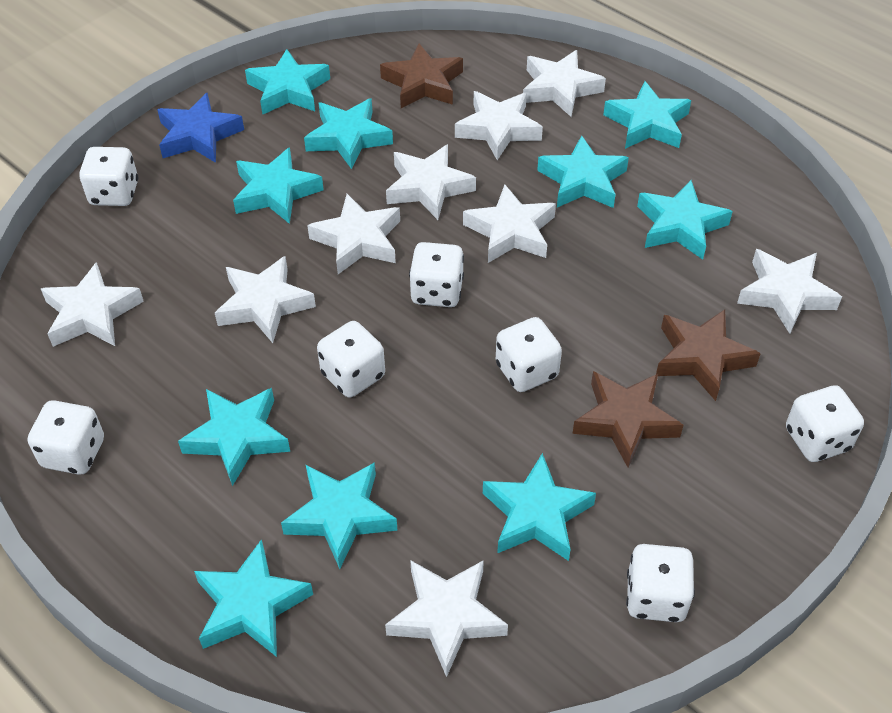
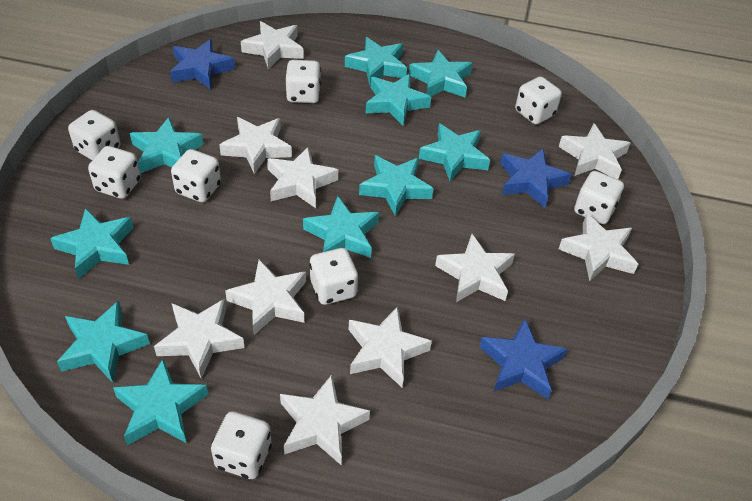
blue star: [157,93,244,163] = 1 -> [170,39,235,90] [479,319,567,399] [500,148,572,208] = 3
brown star: [380,43,463,108] [572,371,683,468] [656,309,761,401] = 3 -> none = 0
white dice: [28,400,104,475] [79,147,138,206] [317,321,385,398] [409,242,464,307] [496,317,562,392] [626,544,695,622] [786,385,864,462] = 7 -> [68,110,121,160] [88,146,141,199] [171,149,221,203] [211,411,272,479] [286,60,321,103] [309,248,358,305] [515,77,562,125] [574,171,624,224] = 8
white star: [41,262,144,347] [215,256,316,343] [307,194,400,274] [385,560,508,677] [386,144,476,220] [455,91,543,160] [463,185,556,263] [523,50,606,117] [737,249,842,334] = 9 -> [154,299,244,379] [219,117,292,174] [225,260,306,335] [241,21,304,69] [267,147,338,208] [280,375,370,465] [349,306,432,387] [435,234,515,302] [559,123,630,179] [559,213,638,281] = 10

